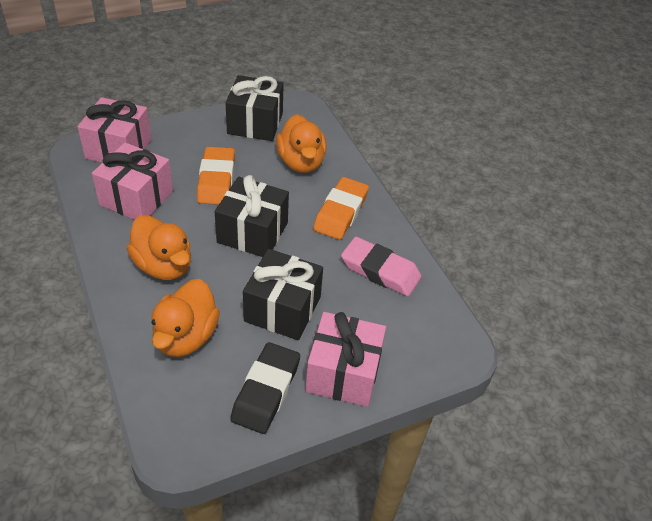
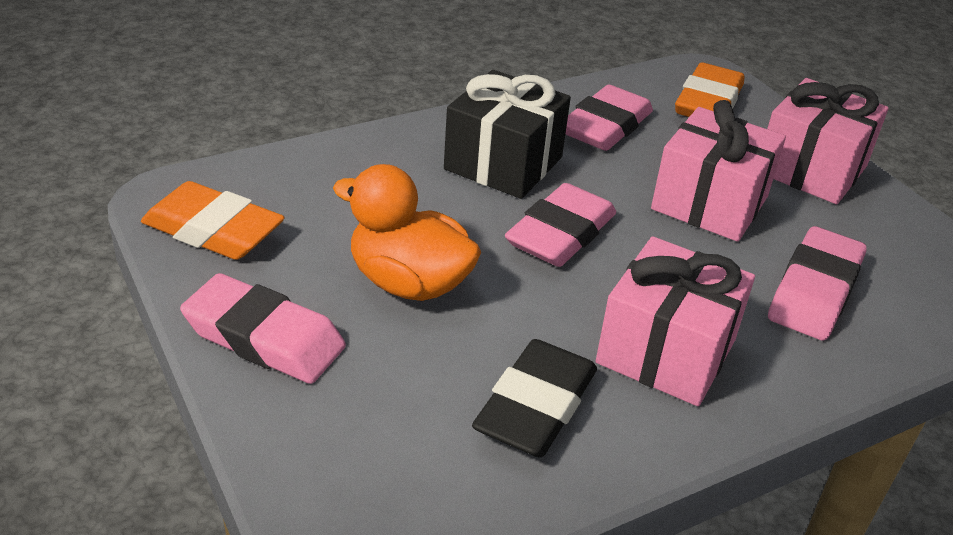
black gift: [215,175,289,257] [226,75,284,141] [243,249,323,340] = 3 -> [444,70,571,199] = 1
orange duck: [127,215,191,280] [152,279,220,357] [276,114,327,173] = 3 -> [333,164,481,301] = 1
pink eraser: [341,237,422,296] = 1 -> [180,273,346,384] [505,183,616,267] [566,85,653,151] [768,226,867,340] = 4

